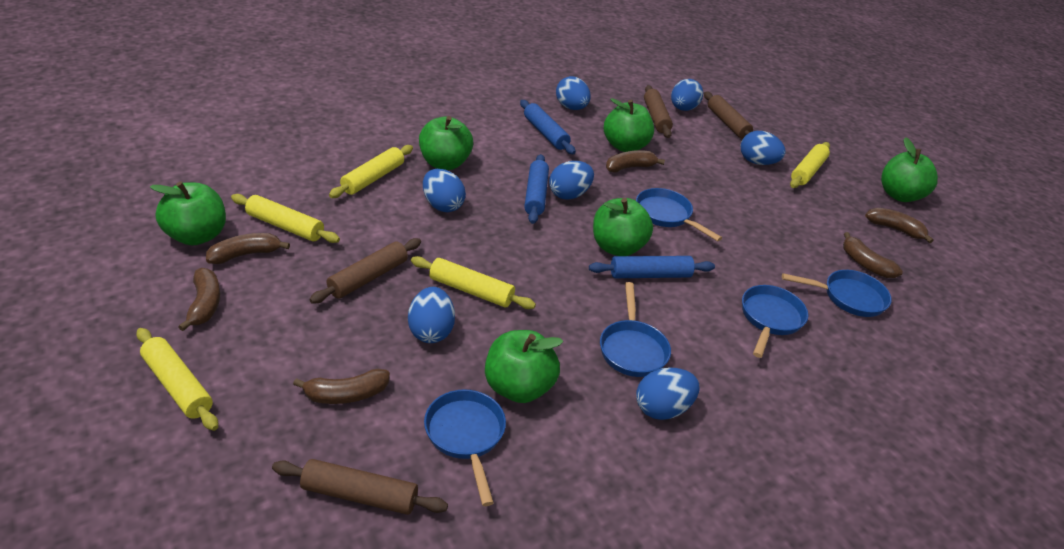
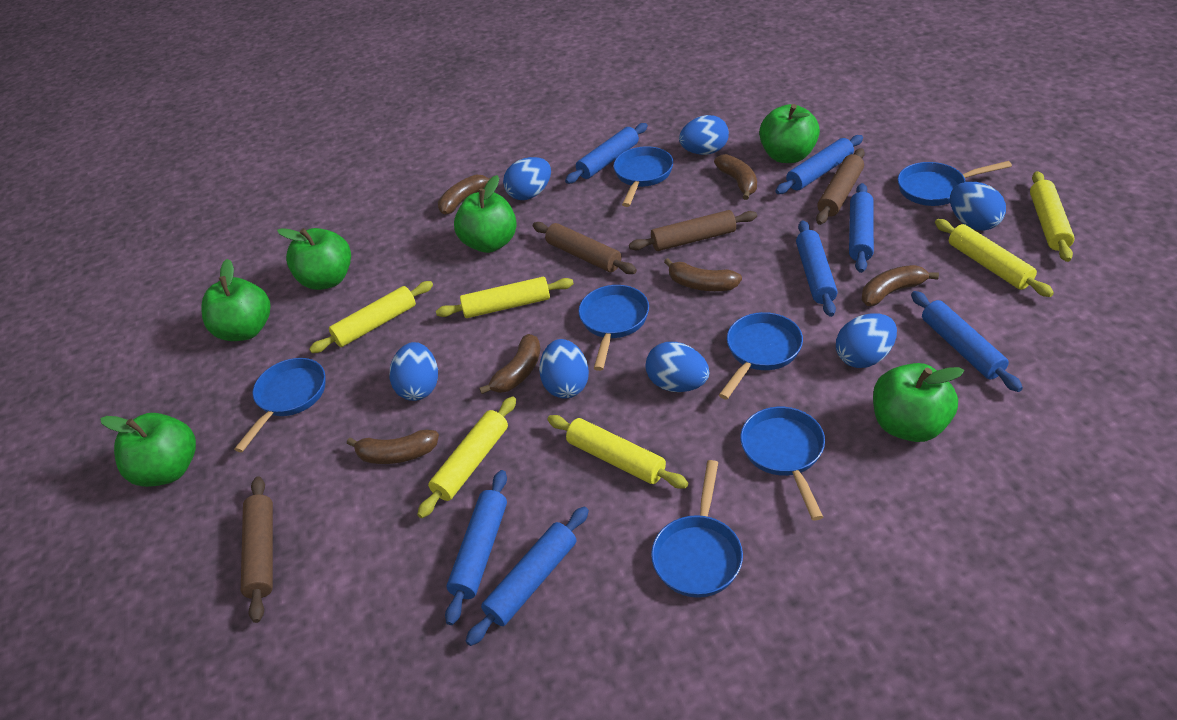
blue pan: [424,389,506,506] [600,282,671,377] [636,188,722,241] [742,285,808,358] [782,270,892,317] = 5 -> [234,358,325,452] [578,285,649,371] [613,146,673,207] [651,460,743,598] [719,312,803,399] [740,407,825,521] [898,161,1012,206] = 7
blue rolling pin: [520,100,576,154] [524,154,549,224] [589,256,715,278] = 3 -> [445,470,507,625] [465,506,589,646] [565,123,648,184] [775,135,863,194] [796,220,837,317] [849,183,874,273] [911,291,1023,392] = 7
yellow rolling pin: [136,328,218,431] [231,194,340,243] [329,145,413,198] [411,256,536,309] [790,142,830,188] = 5 -> [309,281,433,353] [417,396,516,518] [436,277,574,318] [547,415,688,489] [935,219,1054,297] [1030,171,1075,262] = 6

